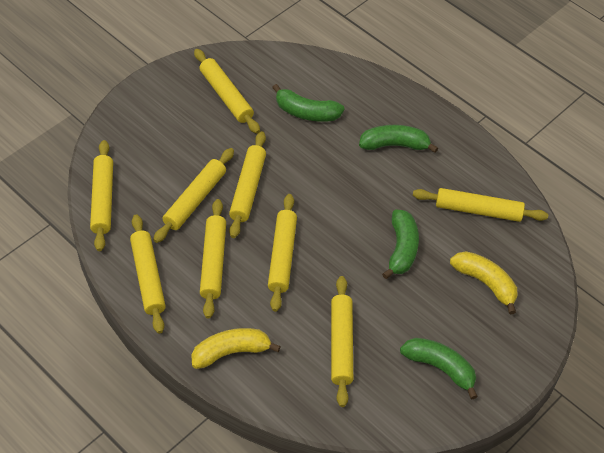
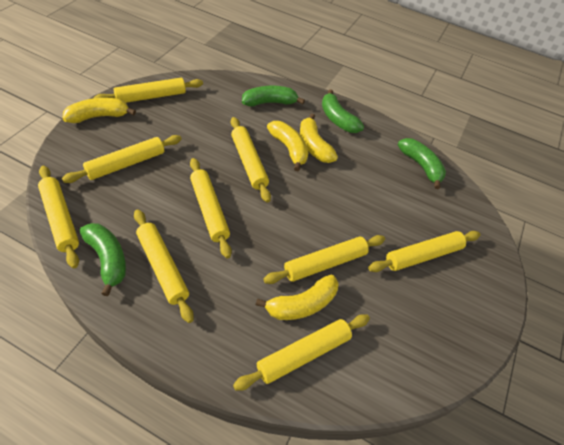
yellow banana: [191,328,281,369] [450,251,518,314] = 2 -> [63,98,136,123] [256,275,339,320] [267,121,308,171] [300,114,338,163] = 4

